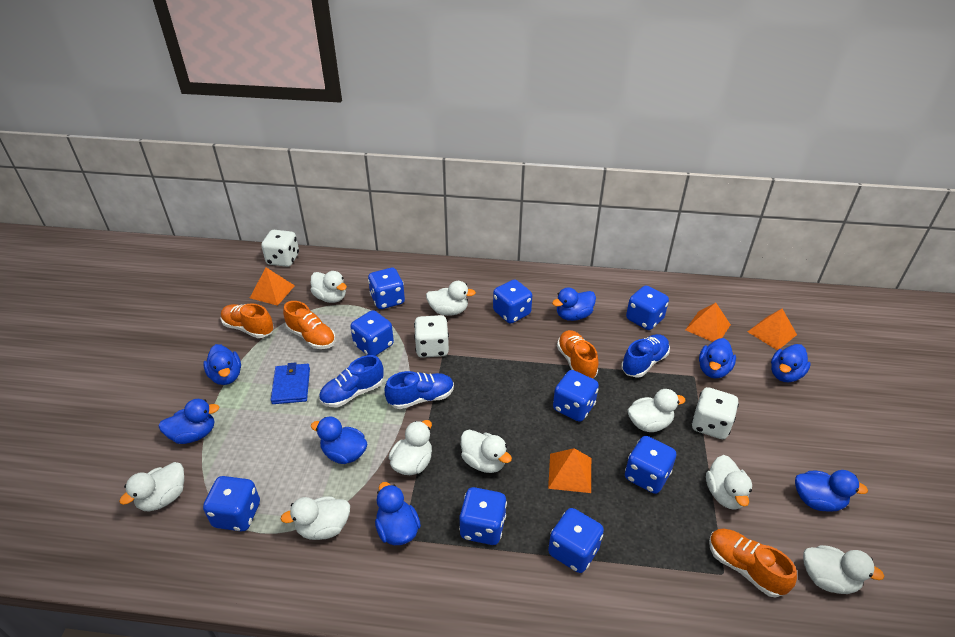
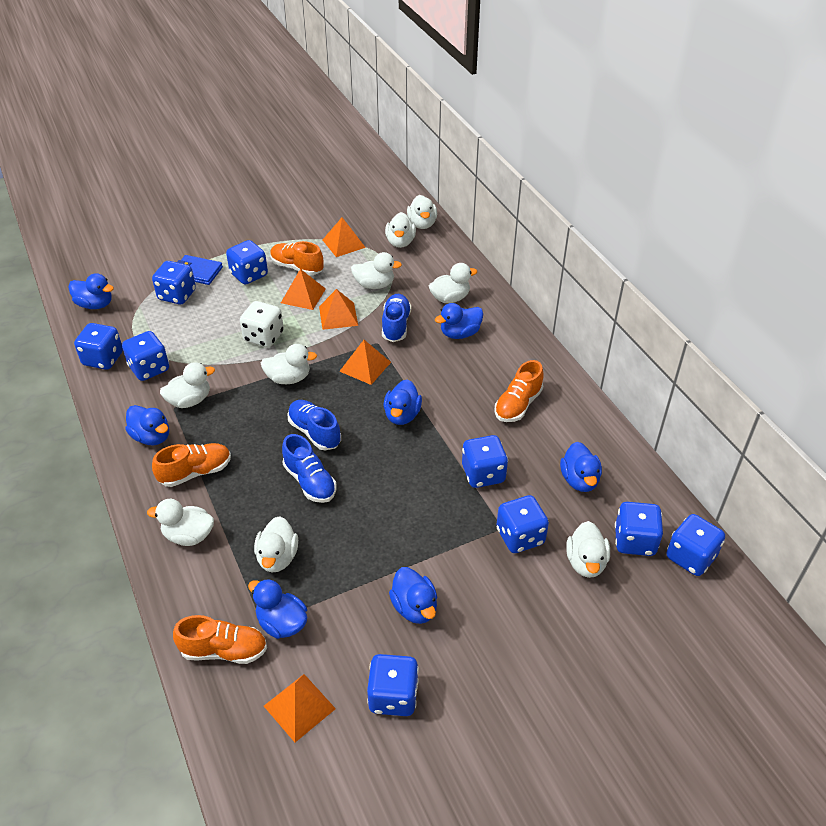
blue duck: [158,399,219,444] [203,344,241,385] [311,417,367,464] [375,482,421,545] [552,287,596,321] [699,338,736,378] [771,344,811,382] [795,470,868,512] = 8 -> [68,273,114,309] [125,405,169,445] [248,579,307,639] [384,379,422,425] [389,567,437,624] [435,303,483,339] [560,442,602,492] = 7
orange pyramid: [250,268,295,306] [548,448,591,493] [685,303,731,342] [748,309,797,350] = 4 -> [264,674,336,742] [281,269,326,310] [319,289,358,330] [323,217,366,257] [339,340,391,385] = 5
white dice: [261,230,299,267] [414,315,449,358] [692,387,739,439] = 3 -> [240,301,284,348] = 1

